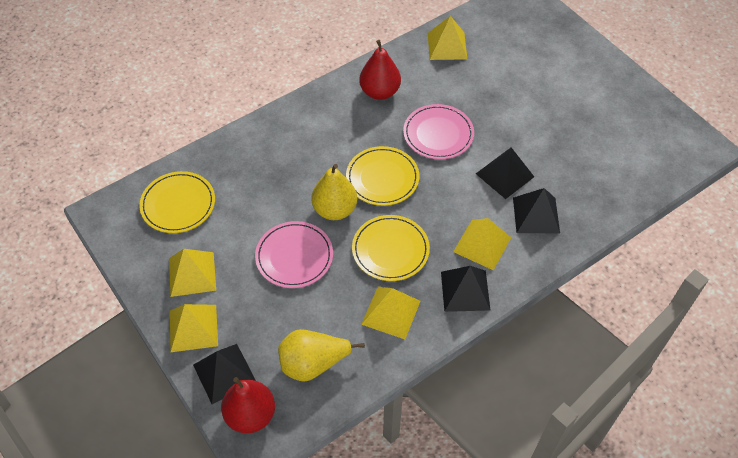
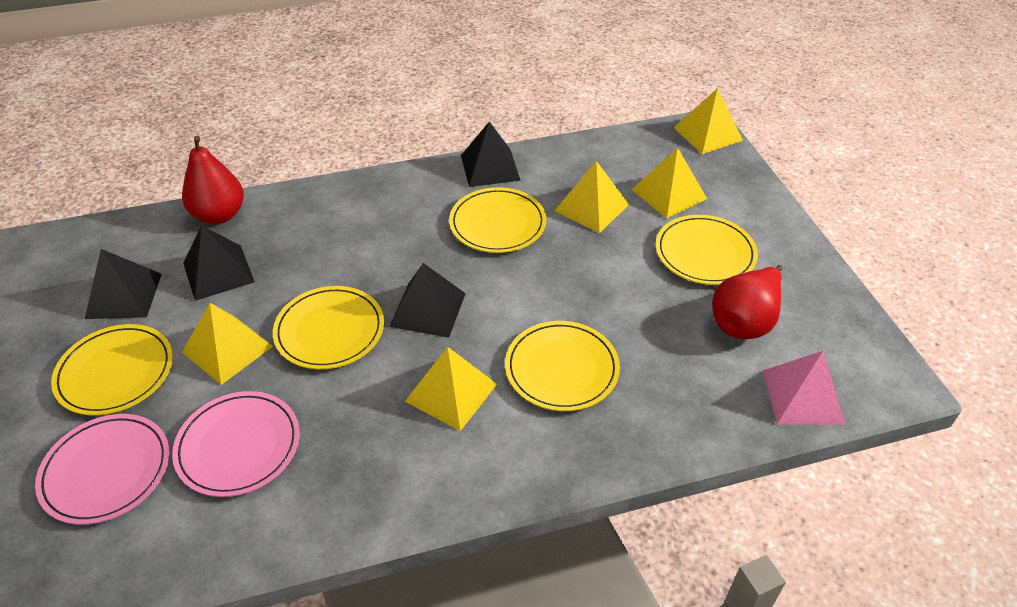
pink pyramid: none = 0 -> [763,351,846,425] = 1
yellow pear: [278,329,365,382] [311,164,357,220] = 2 -> none = 0
yellow plate: [139,171,215,233] [346,146,419,206] [352,215,430,281] = 3 -> [51,324,173,415] [273,286,384,369] [449,187,547,253] [505,321,620,411] [656,215,758,285] = 5

